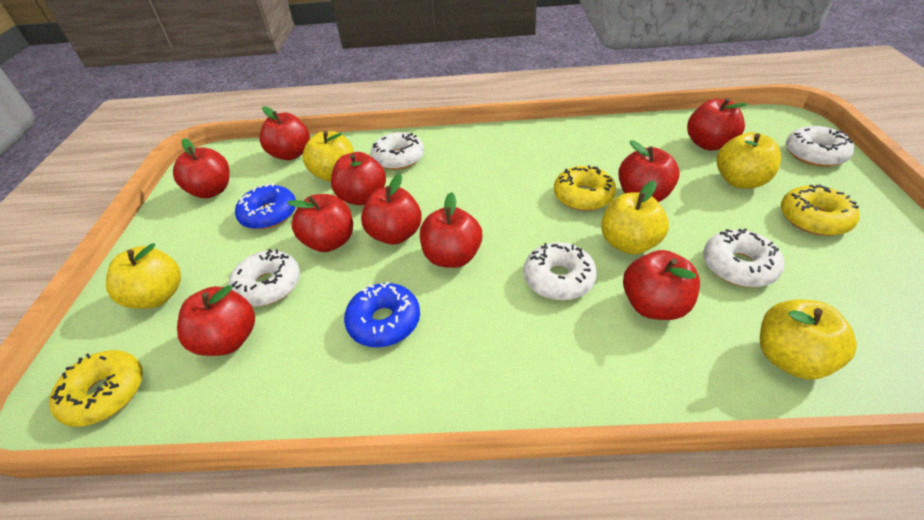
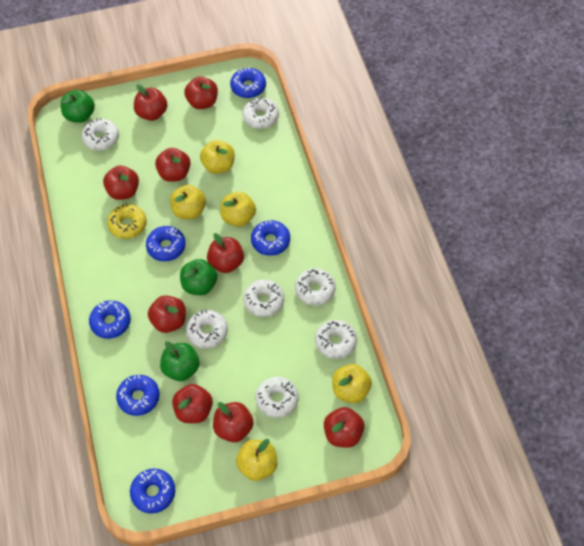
blue donut: [235,183,296,230] [344,282,420,347] = 2 -> [89,300,131,339] [116,375,160,416] [130,468,175,514] [146,226,186,261] [230,67,266,98] [251,220,290,256] = 6
green apple: none = 0 -> [61,90,95,123] [160,341,200,381] [180,259,217,295] = 3
red apple: [173,138,230,198] [177,285,255,356] [259,106,310,160] [287,194,353,252] [331,152,386,205] [361,174,422,245] [420,192,482,268] [618,140,680,202] [623,250,700,320] [687,98,748,151] = 10 -> [103,166,139,200] [134,84,167,121] [148,295,186,333] [155,148,190,182] [172,384,213,423] [184,76,218,109] [207,233,244,273] [213,402,254,442] [324,407,365,448] = 9
white donut: [228,249,300,307] [371,132,424,170] [524,242,597,301] [703,228,784,287] [786,126,854,167] = 5 -> [82,118,119,151] [186,310,228,349] [242,97,279,129] [243,279,284,317] [255,377,299,418] [295,268,335,305] [315,320,357,359] = 7
yellow donut: [49,350,143,427] [554,165,616,211] [781,184,860,236] = 3 -> [107,204,147,239] = 1

